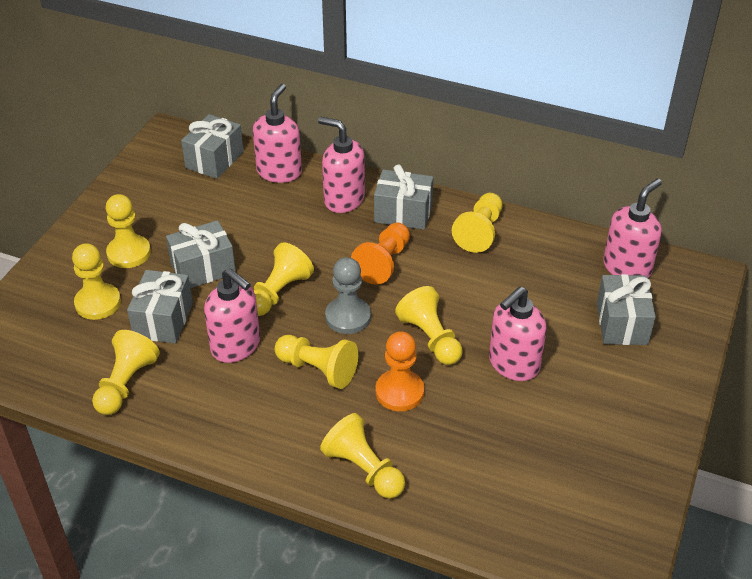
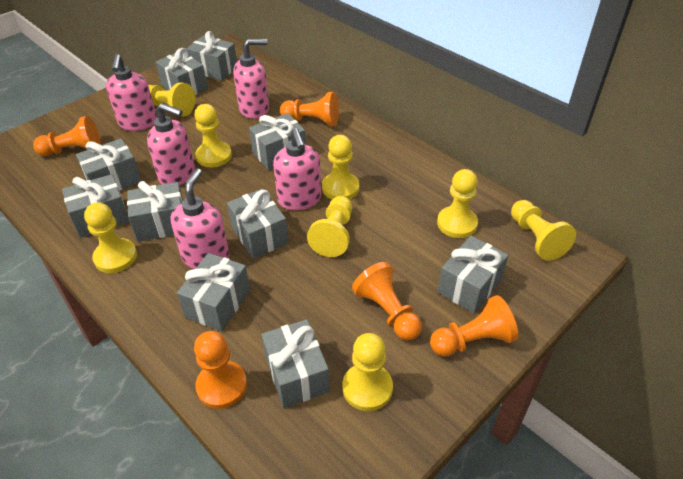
grey gift: [127,270,193,344] [166,220,236,288] [181,114,244,179] [374,164,434,230] [597,274,656,345] = 5 -> [62,174,130,238] [76,138,141,191] [127,181,183,242] [156,48,208,95] [177,253,250,331] [186,31,237,81] [227,189,289,259] [249,113,306,170] [261,319,330,408] [438,236,509,313] = 10
grey pawn: [325,257,371,334] = 1 -> none = 0
orange pawn: [351,223,410,285] [376,331,424,411] = 2 -> [33,116,101,156] [194,331,247,409] [280,92,339,126] [352,262,422,340] [430,295,518,357] = 5

